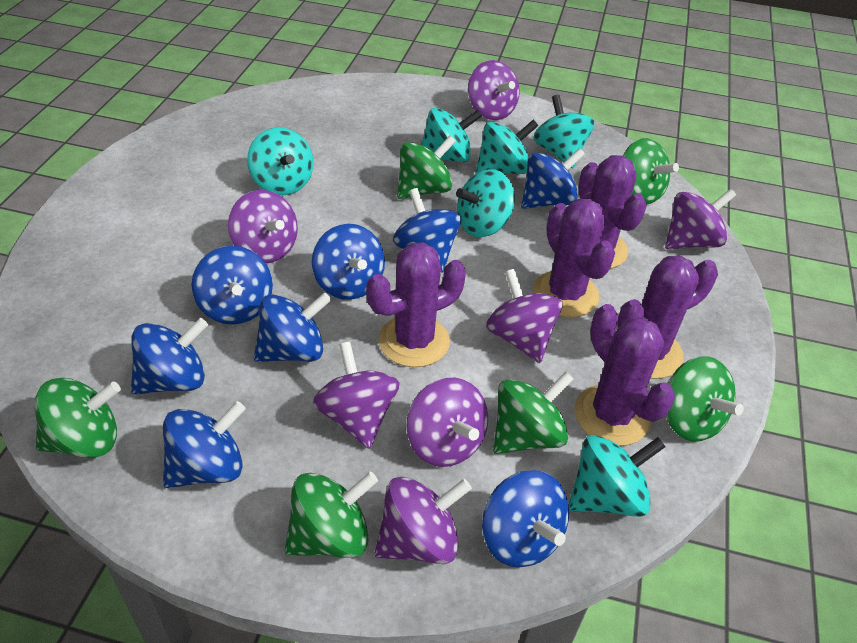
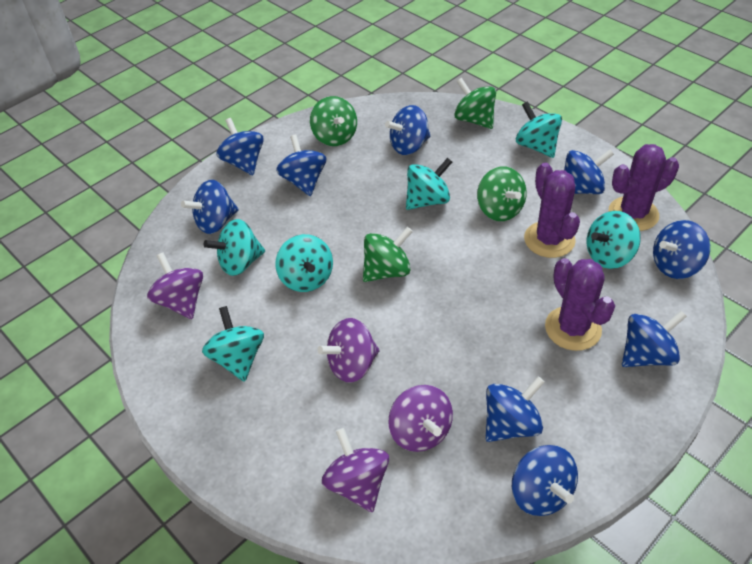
blue spinning top: [131,318,208,395] [163,401,246,488] [191,246,273,325] [254,292,331,362] [312,224,385,300] [393,188,461,273] [482,470,569,568] [521,148,585,209] = 8 -> [181,180,239,234] [216,118,264,175] [276,135,326,196] [385,105,430,155] [485,376,545,442] [512,445,578,516] [564,149,614,194] [622,311,687,367] [653,220,710,279] = 9
green spinning top: [35,378,121,458] [285,472,378,558] [397,135,456,199] [493,371,574,454] [623,138,679,204] [666,356,744,442] = 6 -> [310,96,357,146] [363,227,413,282] [454,78,496,129] [477,166,527,221] = 4
purple cactus: [366,242,466,367] [533,198,615,317] [574,304,676,446] [579,155,647,269] [618,256,718,379] = 5 -> [524,163,580,258] [545,258,615,351] [608,144,679,231] = 3
purple spinning top: [228,190,298,263] [313,342,399,449] [375,477,472,564] [406,378,488,467] [468,60,520,120] [486,269,563,363] [665,189,736,249] = 7 -> [147,253,203,319] [317,318,380,383] [322,428,389,512] [389,385,453,452] = 4

